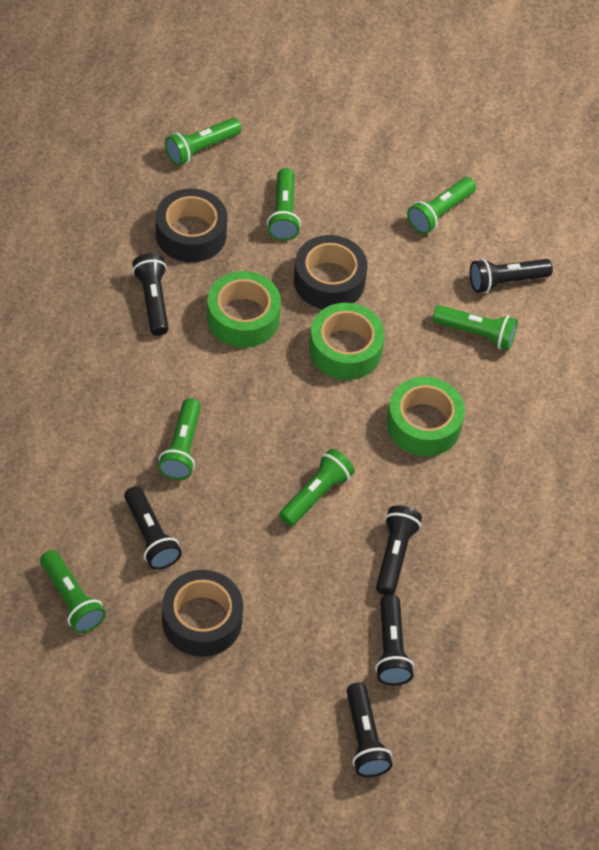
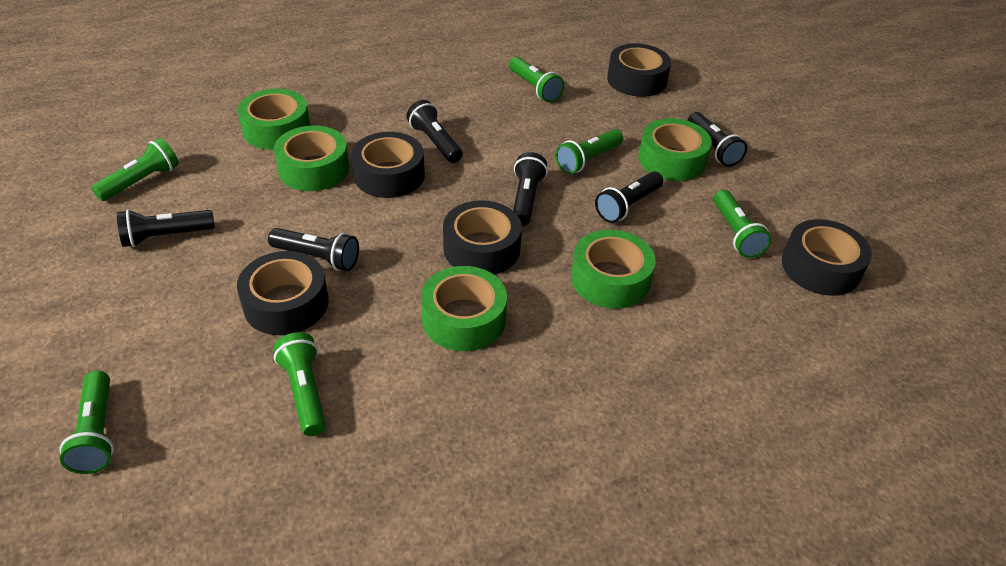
black tape: [156,188,227,263] [162,570,243,657] [294,235,367,309] = 3 -> [237,251,328,335] [351,132,425,198] [443,200,522,275] [607,43,671,97] [782,219,872,296] = 5
green flashlight: [40,550,106,633] [158,398,201,480] [165,118,242,166] [267,168,301,241] [279,449,355,526] [407,177,476,234] [432,305,518,350] = 7 -> [59,371,114,474] [91,138,179,201] [274,332,326,436] [509,57,564,102] [555,129,623,174] [714,190,772,258] = 6
green tape: [207,271,281,348] [309,303,385,380] [387,377,465,456] = 3 -> [238,89,310,150] [274,126,349,191] [421,266,507,351] [571,229,656,309] [638,118,712,181] = 5

